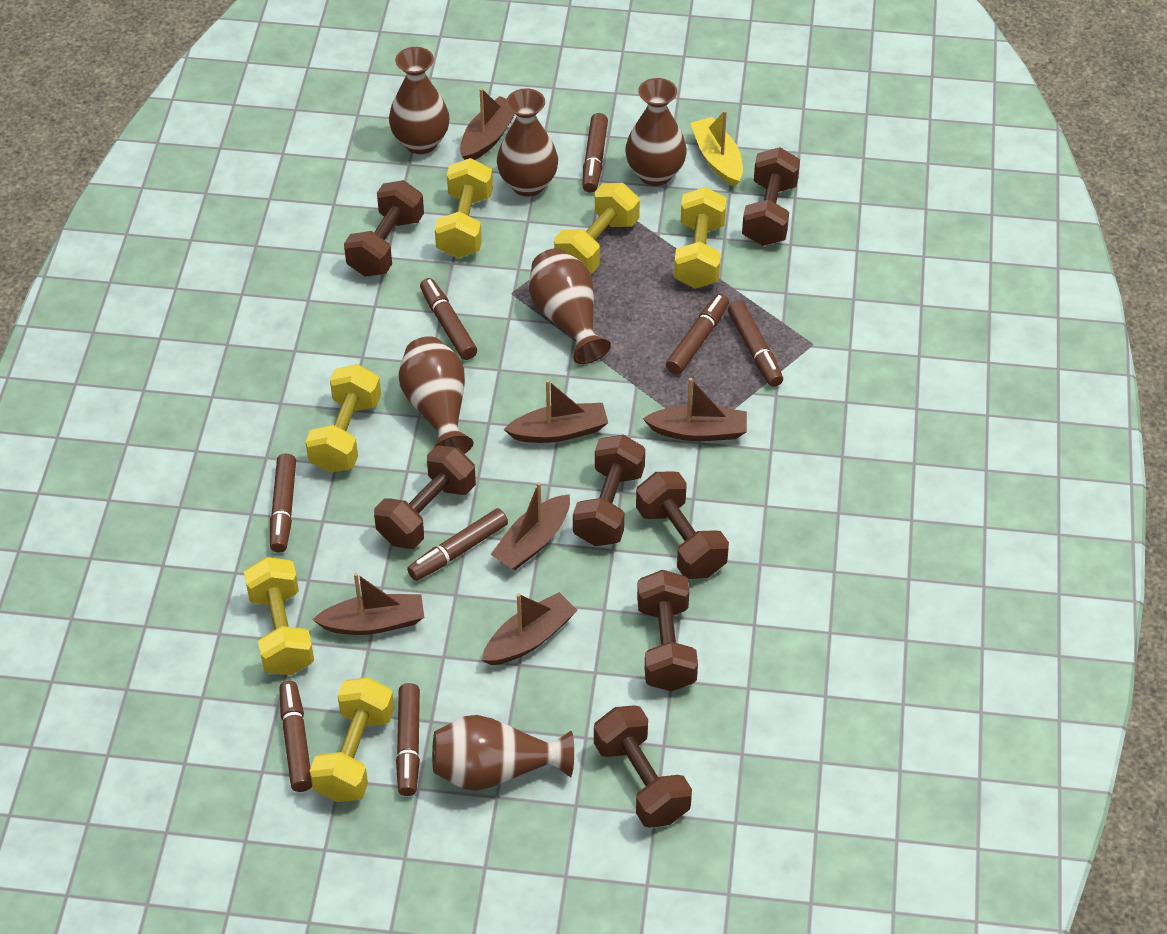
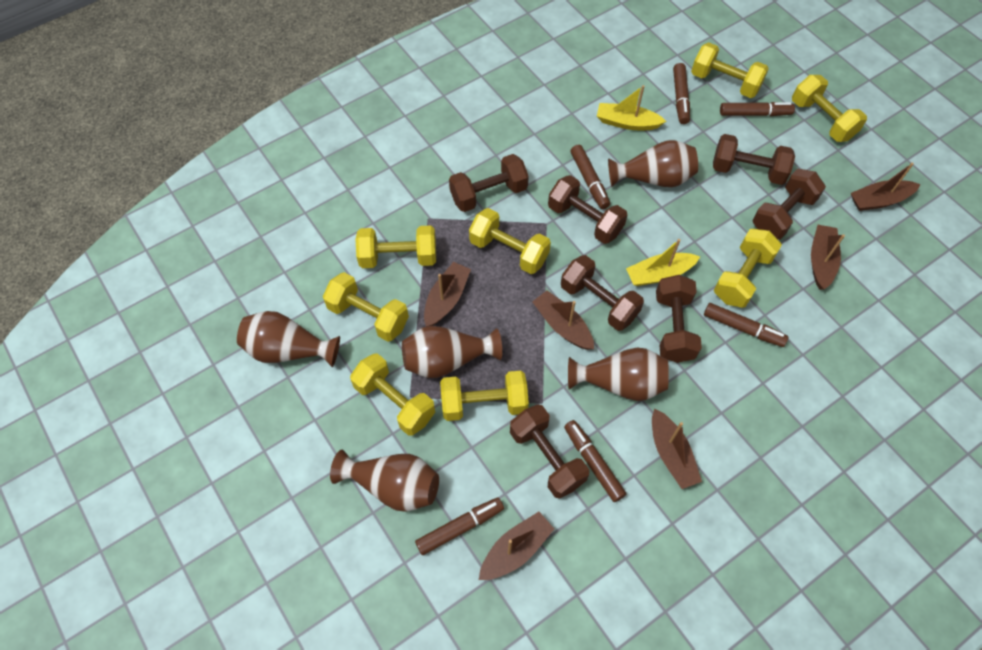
brown marker: [270,454,296,553] [279,681,312,792] [396,683,420,796] [407,508,508,581] [420,278,477,360] [583,113,608,193] [666,294,729,375] [728,301,783,387] = 8 -> [415,497,504,555] [564,420,626,502] [570,145,610,209] [673,63,690,124] [704,303,788,347] [720,102,795,116] = 6
brown vase: [389,47,449,154] [399,336,473,454] [432,715,574,791] [497,88,558,197] [529,248,611,364] [625,78,687,186] = 6 -> [237,311,340,367] [330,450,439,512] [402,326,502,378] [568,347,669,401] [608,140,698,187] = 5
yellow boat: [690,110,743,187] = 1 -> [597,85,666,130] [626,239,700,286] = 2
yellow dumbbell: [244,557,314,675] [306,364,381,473] [310,677,394,802] [435,158,493,258] [554,183,640,274] [674,187,726,289] = 6 -> [323,272,409,342] [350,353,435,436] [355,226,436,268] [440,371,529,421] [469,208,551,274] [691,42,769,98] [714,229,782,308] [792,75,867,142] = 8

